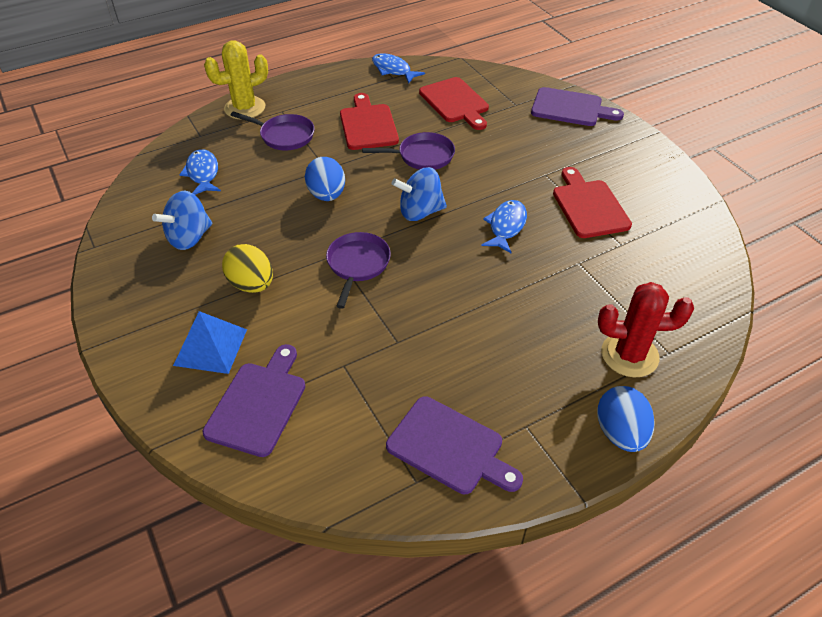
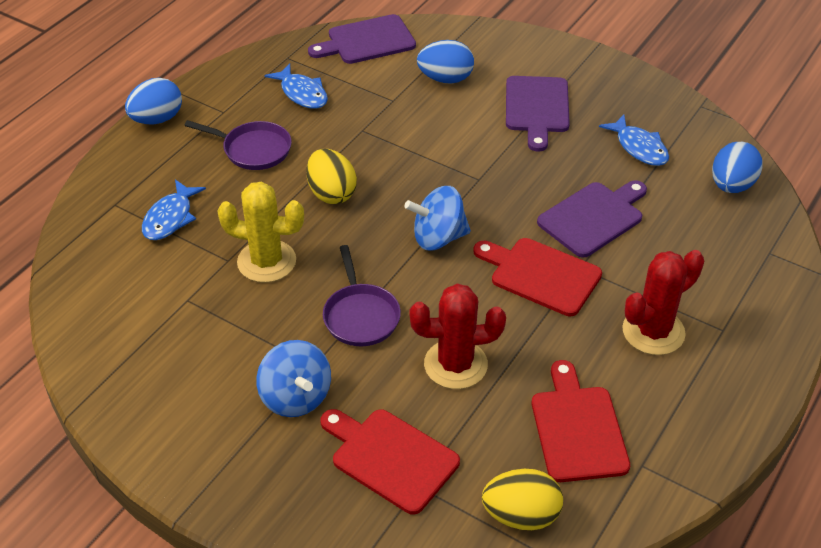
blue egg: [305,157,345,201] [597,386,655,452] = 2 -> [125,78,182,124] [417,40,474,83] [712,142,763,193] = 3
blue pyramid: [173,311,247,374] = 1 -> none = 0
purple pan: [231,111,314,150] [326,232,391,309] [362,132,455,170] = 3 -> [184,120,292,170] [323,245,401,346] = 2
red cactus: [598,282,694,377] = 1 -> [409,284,506,389] [622,250,704,355] = 2
yellow egg: [222,244,273,293] = 1 -> [306,149,357,204] [482,469,563,530] = 2

